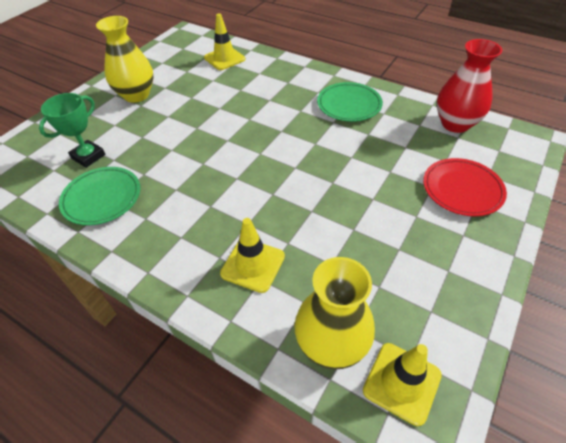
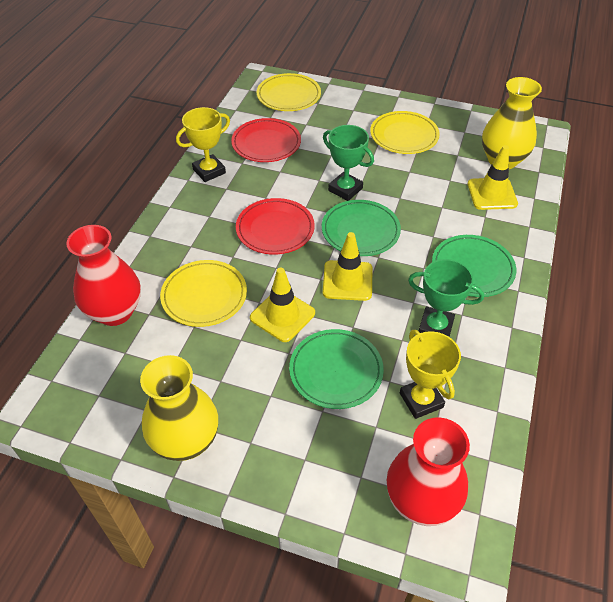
green plate: [59,167,140,225] [317,82,383,122] = 2 -> [289,329,384,409] [322,200,401,256] [432,235,516,297] = 3
green trophy: [39,93,105,168] = 1 -> [323,125,374,201] [408,259,484,337] = 2
red plate: [423,158,507,216] = 1 -> [231,118,301,162] [236,198,315,254] = 2
red vase: [437,39,502,133] = 1 -> [66,225,141,326] [387,418,470,526] = 2
yellow plate: none = 0 -> [160,260,247,327] [257,73,321,111] [370,111,440,154] = 3
yellow trophy: none = 0 -> [176,107,230,182] [400,330,461,419] = 2

